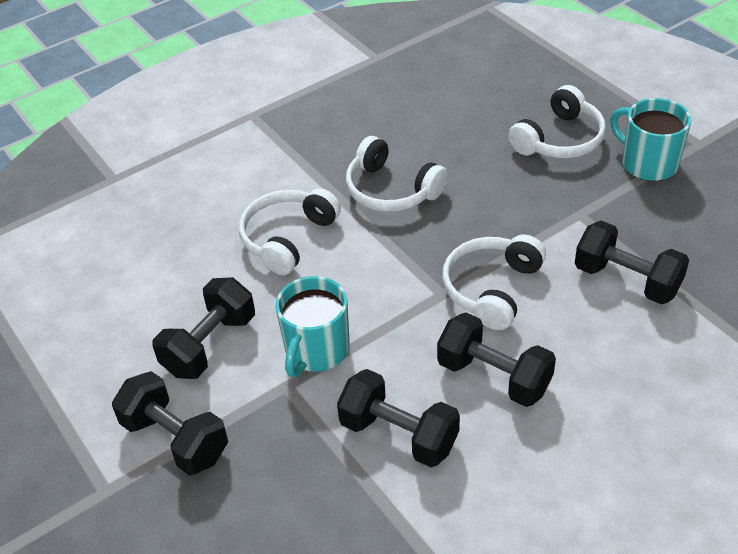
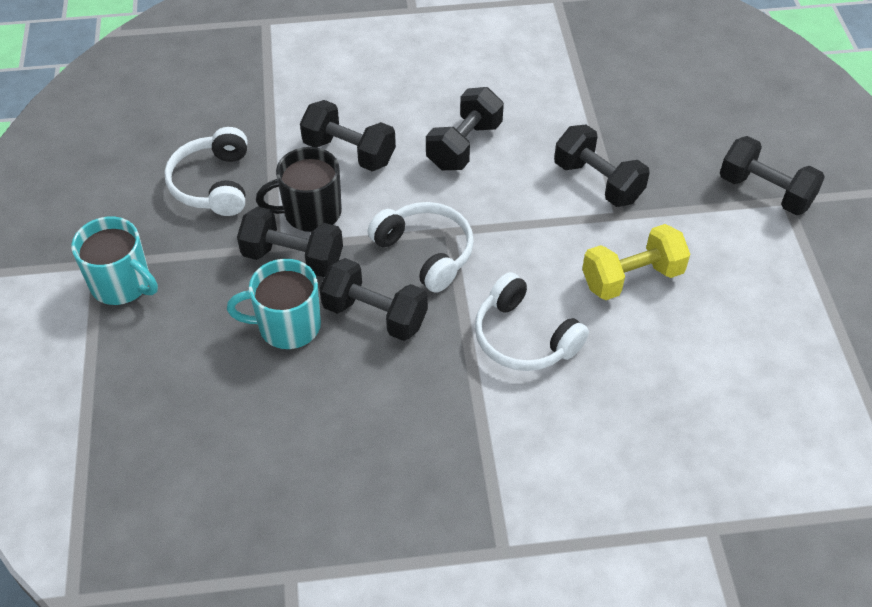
black dumbbell: [112,371,228,476] [152,277,255,379] [337,369,460,468] [437,312,556,407] [575,220,689,305] = 5 -> [237,207,343,277] [300,100,396,171] [320,258,428,341] [426,87,504,170] [554,125,650,207] [720,136,825,215] = 6
black mug: none = 0 -> [256,147,342,232] = 1
white headphones: [239,188,341,275] [346,136,448,212] [442,235,546,330] [508,85,606,158] = 4 -> [164,127,247,216] [368,202,474,293] [475,272,589,371] = 3
yellow dumbbell: none = 0 -> [582,224,690,300] = 1

